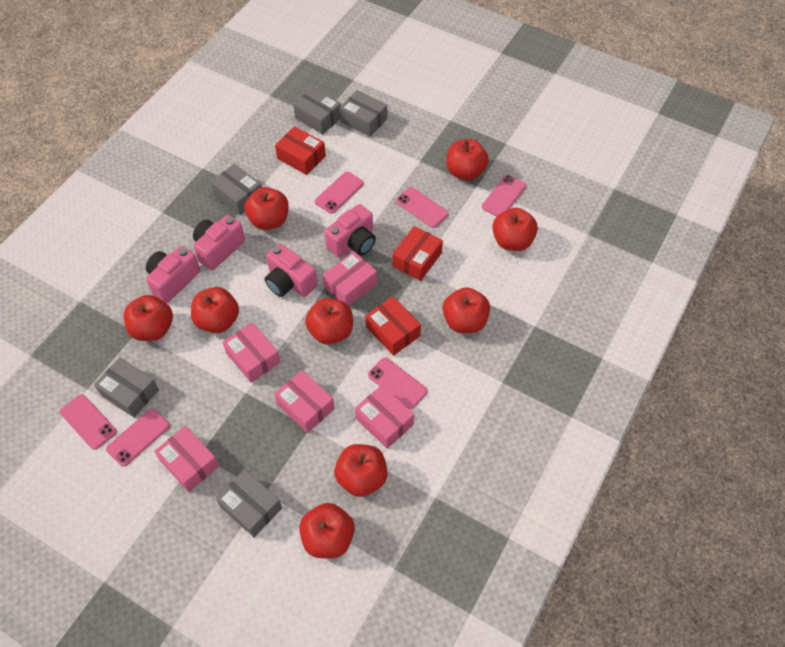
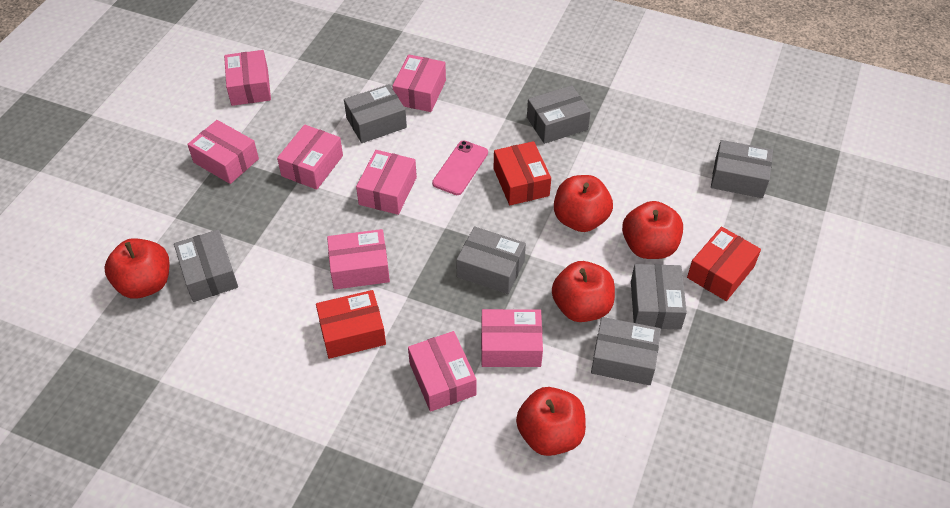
grey box: [94,357,159,417] [211,164,262,215] [216,469,282,537] [293,87,341,134] [340,90,387,137] = 5 -> [174,229,238,302] [344,84,407,143] [456,226,526,294] [527,85,591,144] [591,317,661,385] [631,264,687,330] [711,140,773,198] = 7
pink box: [154,426,219,492] [222,322,281,383] [274,370,335,433] [323,251,377,306] [355,385,414,449] = 5 -> [187,120,259,184] [224,50,271,106] [277,125,343,190] [327,229,390,290] [356,150,417,215] [392,54,446,112] [408,331,477,412] [481,309,543,367] = 8
pink camera: [146,246,200,303] [193,215,245,270] [265,243,318,297] [325,204,376,257] = 4 -> none = 0
pink phone: [60,394,117,450] [106,409,170,467] [315,172,364,214] [368,358,428,409] [396,187,448,228] [482,175,526,216] = 6 -> [432,141,488,195] = 1
red apple: [124,295,173,341] [191,287,239,333] [244,187,289,230] [299,503,355,558] [305,298,353,345] [334,444,387,497] [443,287,490,333] [446,139,489,180] [492,208,538,251] = 9 -> [105,238,169,299] [516,387,586,456] [552,261,615,322] [554,175,613,232] [622,201,683,259] = 5

